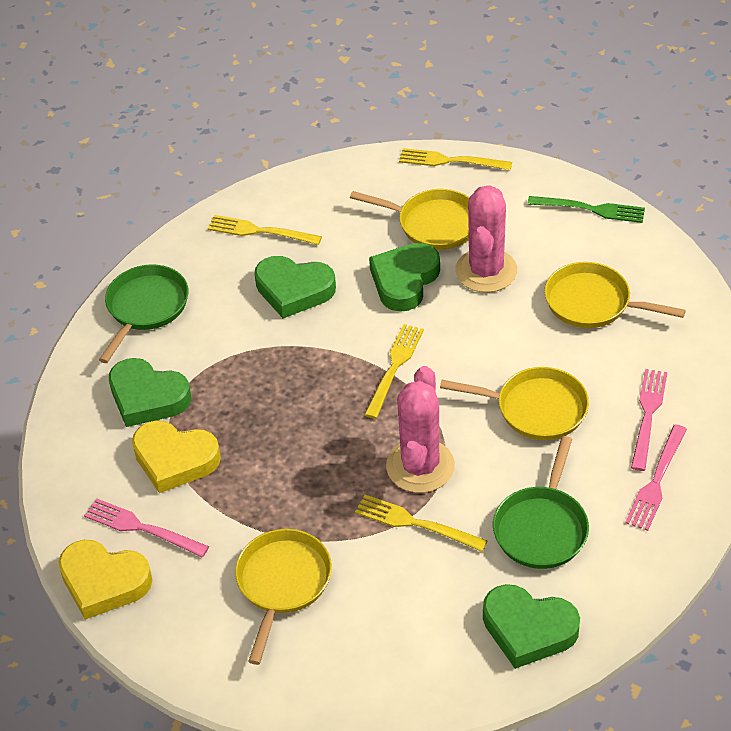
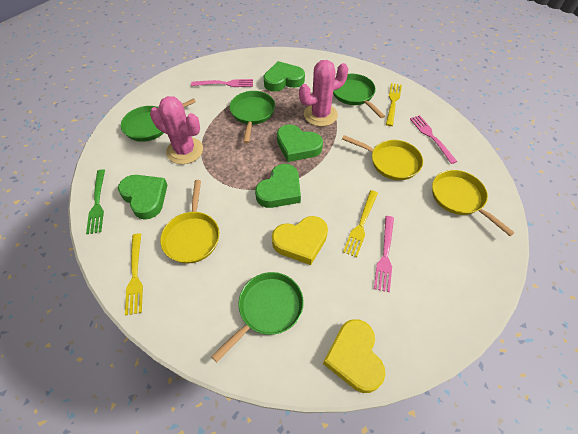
green pan: [99,264,189,363] [493,436,589,569] = 2 -> [121,98,196,142] [211,272,304,363] [230,91,275,143] [333,74,385,118] = 4
yellow fork: [207,215,322,245] [355,495,487,552] [364,324,424,419] [399,148,512,170] = 4 -> [125,234,143,315] [343,190,378,257] [386,83,402,126] = 3
yellow pan: [235,529,332,665] [350,189,469,250] [440,367,589,440] [544,262,686,328] = 4 -> [160,180,219,264] [342,135,423,180] [432,170,515,236] = 3

